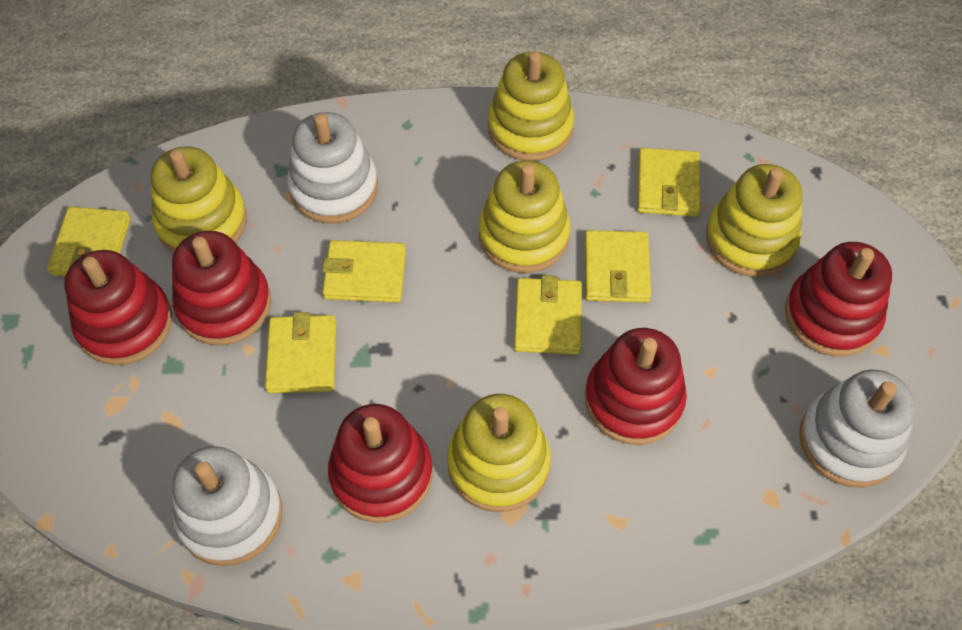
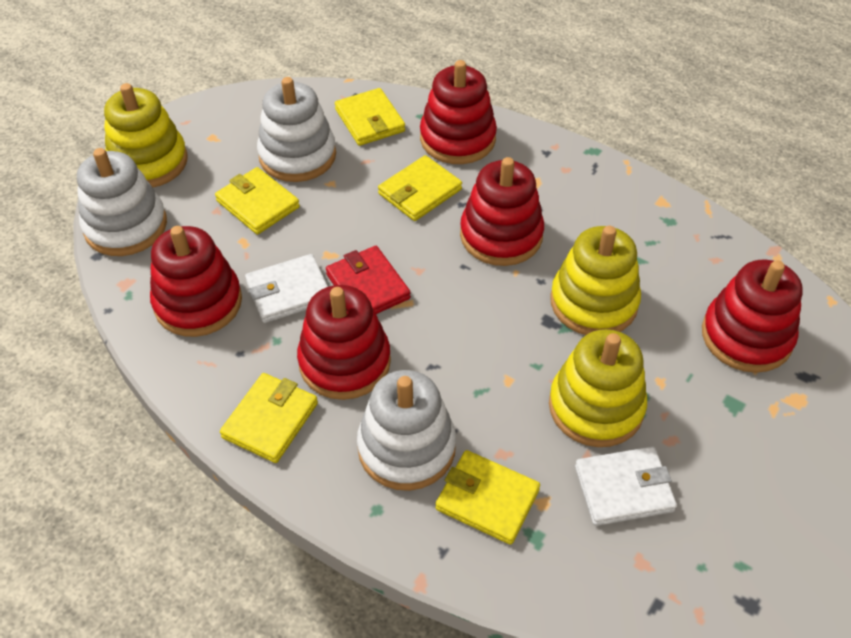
red wallet: none = 0 -> [326,246,411,314] = 1
white wallet: none = 0 -> [245,254,328,323] [575,447,677,526] = 2
yellow stacking toy: [151,146,247,253] [447,394,551,512] [479,160,570,273] [488,51,574,161] [706,164,802,277] = 5 -> [104,83,188,187] [549,329,647,447] [550,226,641,335] = 3
yellow wallet: [47,207,131,276] [265,312,336,393] [322,240,406,303] [514,275,582,355] [585,230,651,303] [637,148,700,217] = 6 -> [215,167,300,235] [220,373,318,463] [335,88,405,146] [378,155,462,221] [435,450,540,545] = 5

